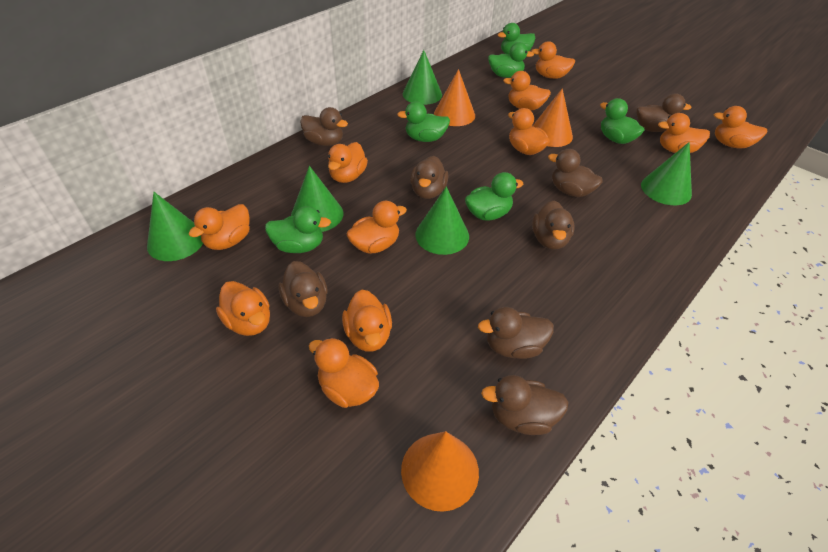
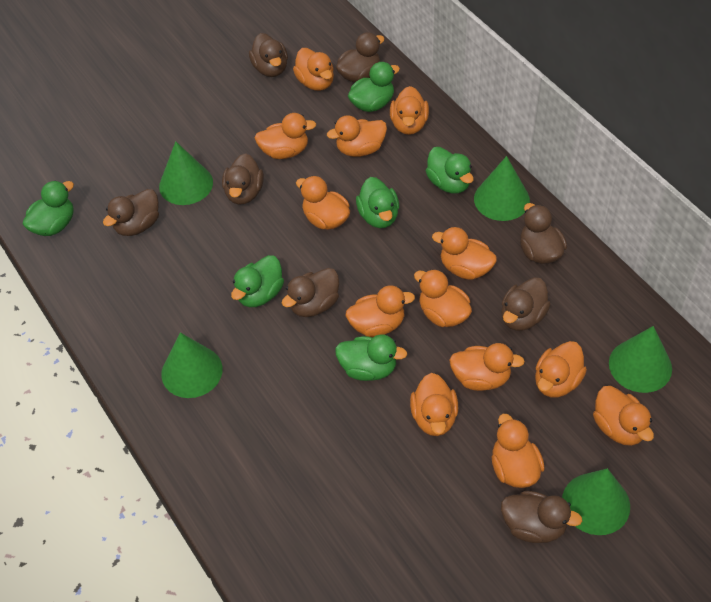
orange cone: [401,431,479,512] [434,69,475,126] [533,88,573,147] = 3 -> none = 0
orange duck: [189,204,250,250] [216,281,270,336] [309,337,379,408] [328,142,368,183] [342,290,392,352] [346,201,407,254] [503,71,551,111] [508,108,550,155] [531,41,575,79] [658,113,710,153] [714,106,767,148] = 11 -> [255,113,316,159] [293,48,334,91] [296,176,350,230] [327,115,387,157] [346,285,415,337] [390,86,429,135] [410,373,458,436] [414,269,472,327] [432,227,497,280] [449,343,525,391] [491,414,545,488] [535,341,587,398] [593,386,654,446] = 13

